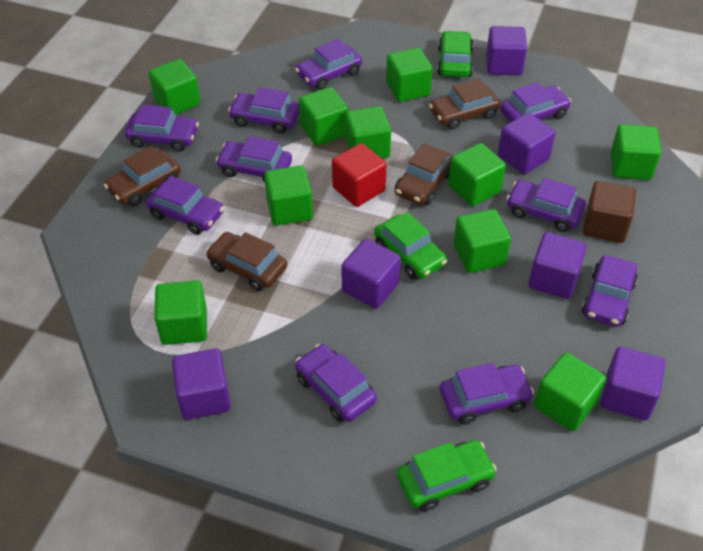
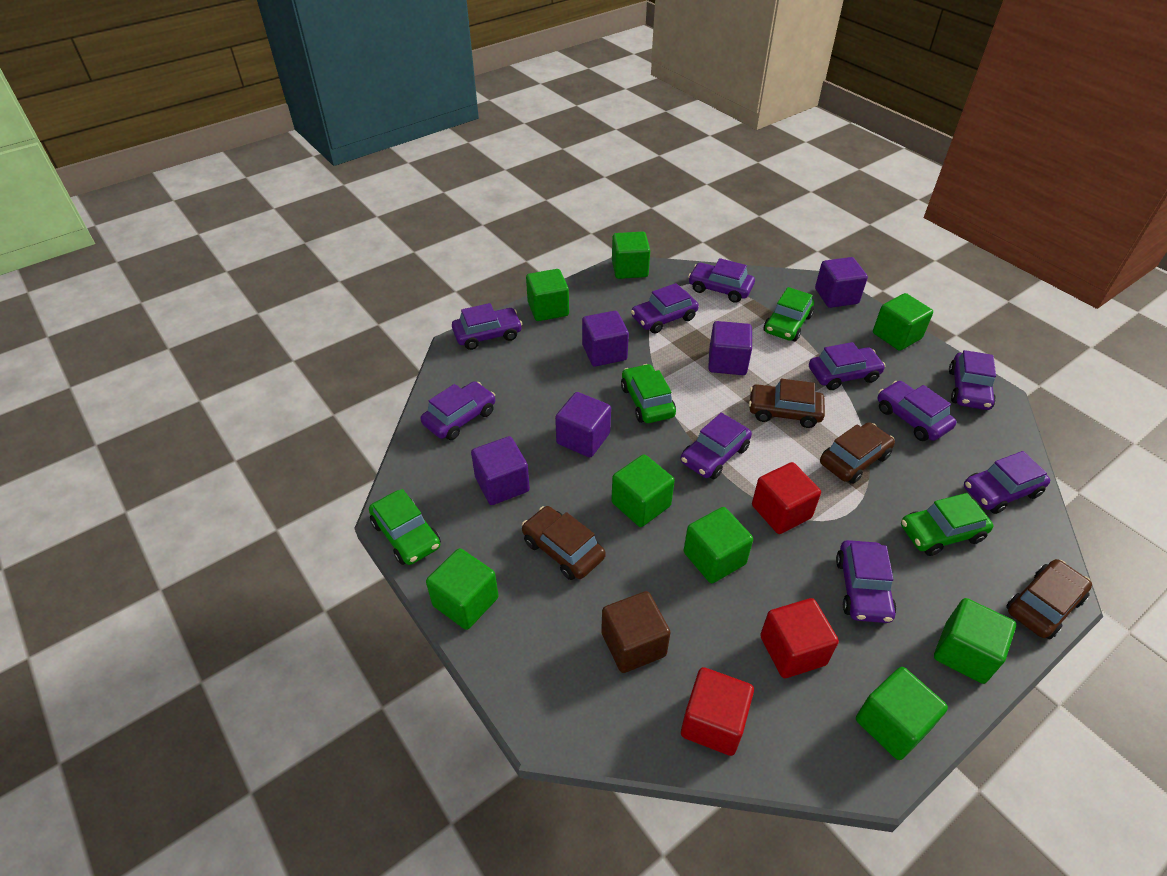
green car: [374,212,447,279] [397,440,497,511] [437,31,473,77] = 3 -> [369,489,441,565] [621,364,676,423] [764,287,814,341] [901,493,993,556] = 4
green cube: [149,59,201,115] [154,280,207,345] [264,165,313,226] [299,87,348,146] [345,106,391,159] [386,48,433,102] [448,143,506,206] [454,209,511,273] [534,352,606,431] [611,124,661,180] = 10 -> [426,548,499,630] [526,269,569,321] [611,454,675,527] [612,232,650,279] [684,507,753,583] [856,667,948,760] [873,293,933,351] [934,598,1016,684] = 8
purple cube: [172,348,231,420] [342,239,401,309] [486,26,527,76] [498,113,555,174] [529,232,587,299] [600,346,665,420] = 6 -> [471,436,530,505] [555,392,611,457] [582,311,629,366] [708,321,752,375] [815,257,868,308] = 5
red cube: [332,143,387,207] = 1 -> [681,667,754,756] [752,462,821,534] [760,598,839,678] = 3

